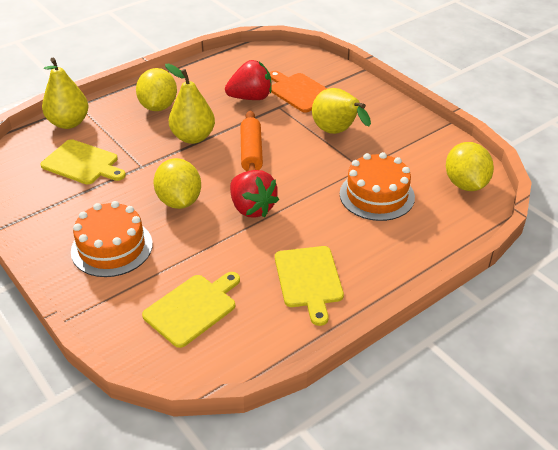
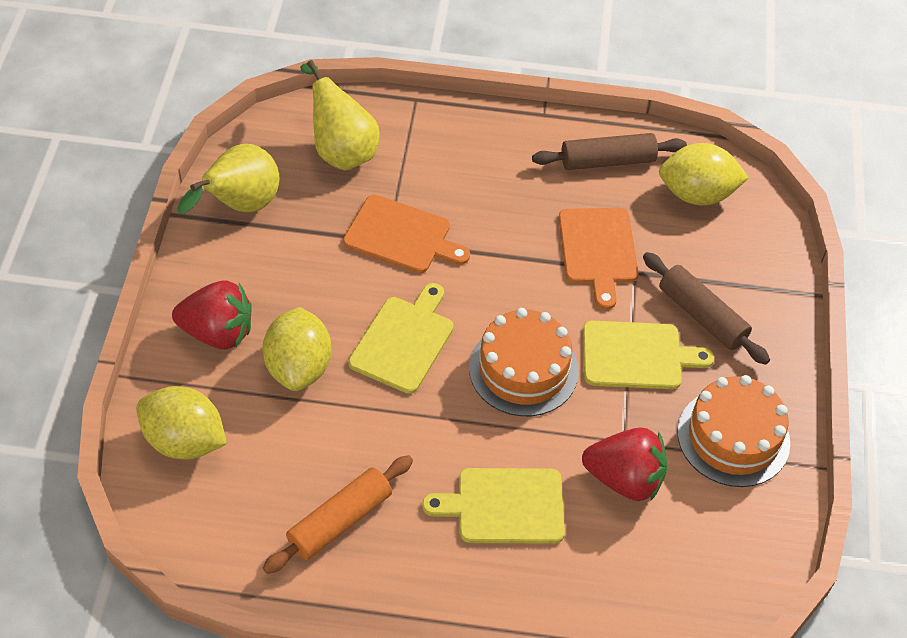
brown rolling pin: none = 0 -> [532,133,687,170] [643,252,770,365] = 2
orange cutting board: [269,71,328,113] = 1 -> [343,195,470,273] [559,208,638,310] = 2
yellow pear: [42,58,89,129] [165,64,215,144] [312,88,371,134] = 3 -> [177,144,279,214] [300,60,380,170] = 2

